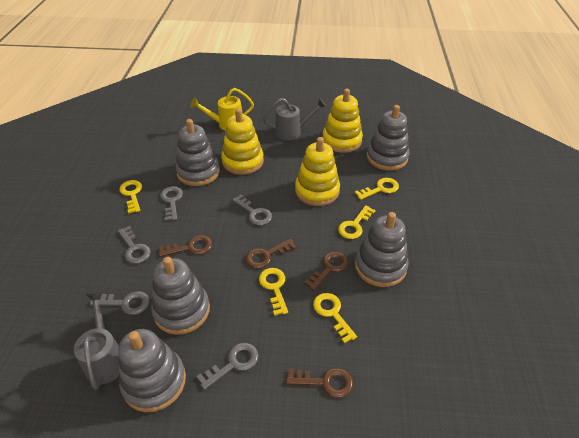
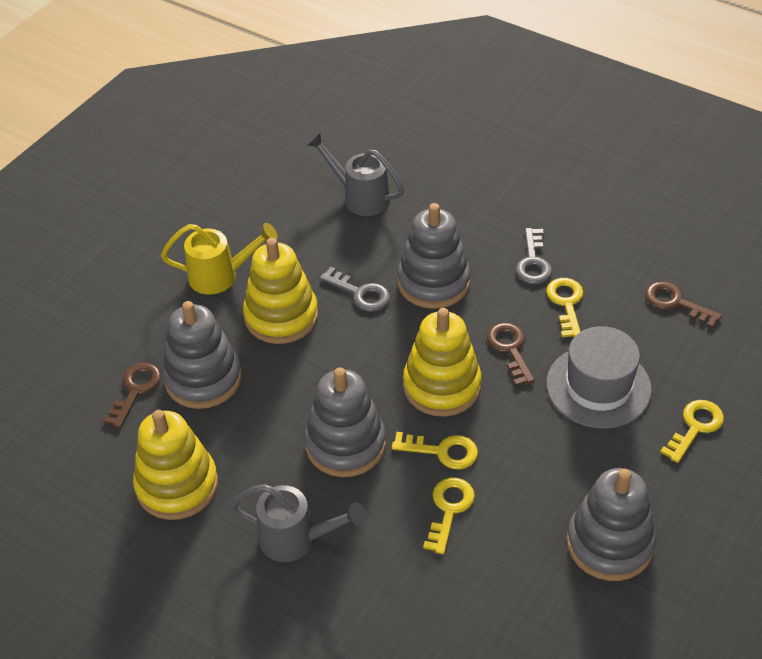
brown key: [159,235,212,257] [245,239,297,269] [286,368,353,398] [304,251,349,291] = 4 -> [103,363,161,428] [487,323,535,386] [645,281,722,328] = 3
grey hat: none = 0 -> [546,326,652,429] = 1
grey key: [90,291,149,315] [118,226,151,264] [160,186,183,221] [197,343,259,390] [233,194,272,225] = 5 -> [320,267,390,311] [516,228,552,284] = 2
grey stacking toy: [118,329,186,412] [151,257,210,335] [175,119,220,186] [355,212,409,287] [367,105,409,171] = 5 -> [163,301,242,409] [304,367,386,477] [397,203,471,309] [567,468,656,581] = 4
yellow key: [119,180,142,214] [259,268,288,316] [313,293,357,343] [338,205,376,239] [355,178,399,200] = 5 -> [392,432,478,470] [423,477,475,554] [546,278,583,338] [660,400,724,463] = 4

